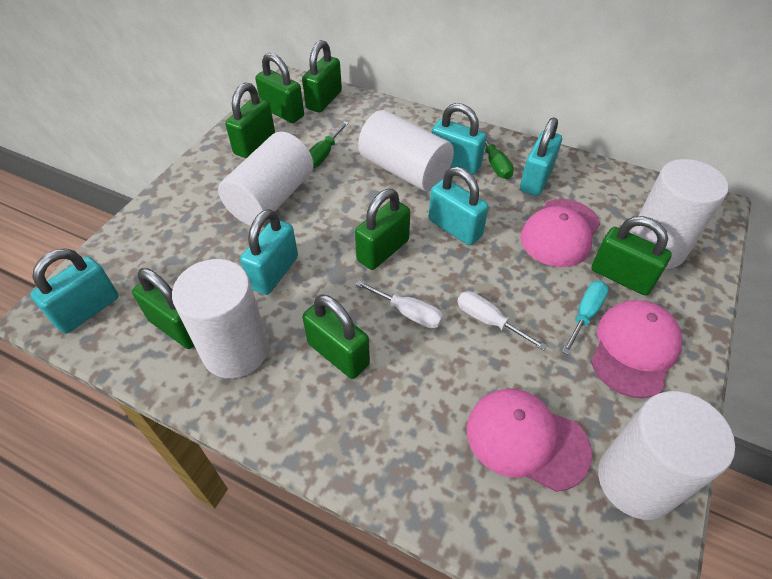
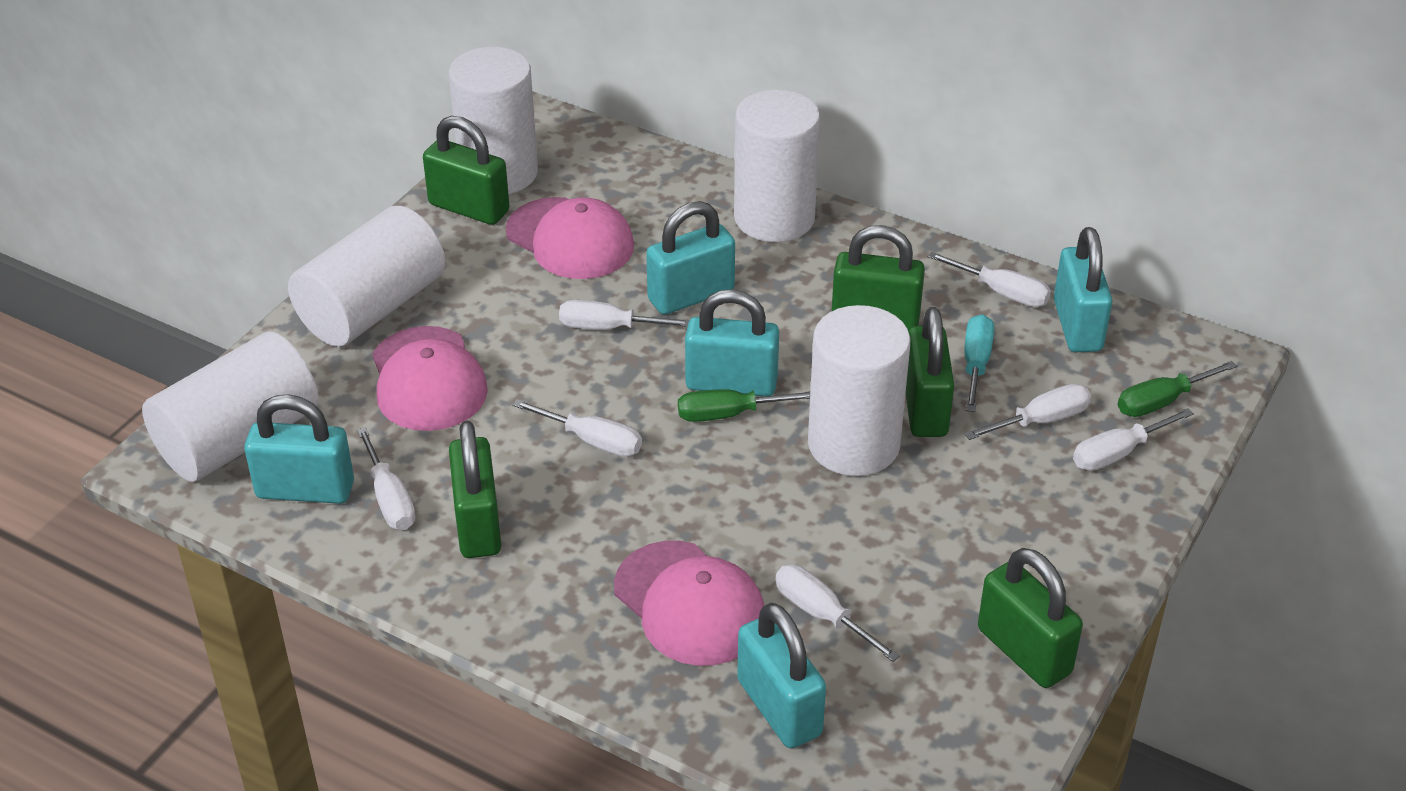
green padlock: [132,268,194,349] [225,83,275,158] [255,53,304,123] [302,40,342,112] [302,294,370,379] [355,189,410,270] [591,216,672,295] = 7 -> [423,116,509,225] [449,421,501,558] [831,225,925,332] [906,307,954,437] [978,548,1083,688] = 5
white screwdriver: [355,280,443,328] [457,291,547,351] = 2 -> [357,427,415,530] [512,399,642,457] [559,300,690,330] [776,565,900,662] [928,252,1051,307] [965,384,1091,440] [1073,408,1194,471] = 7

